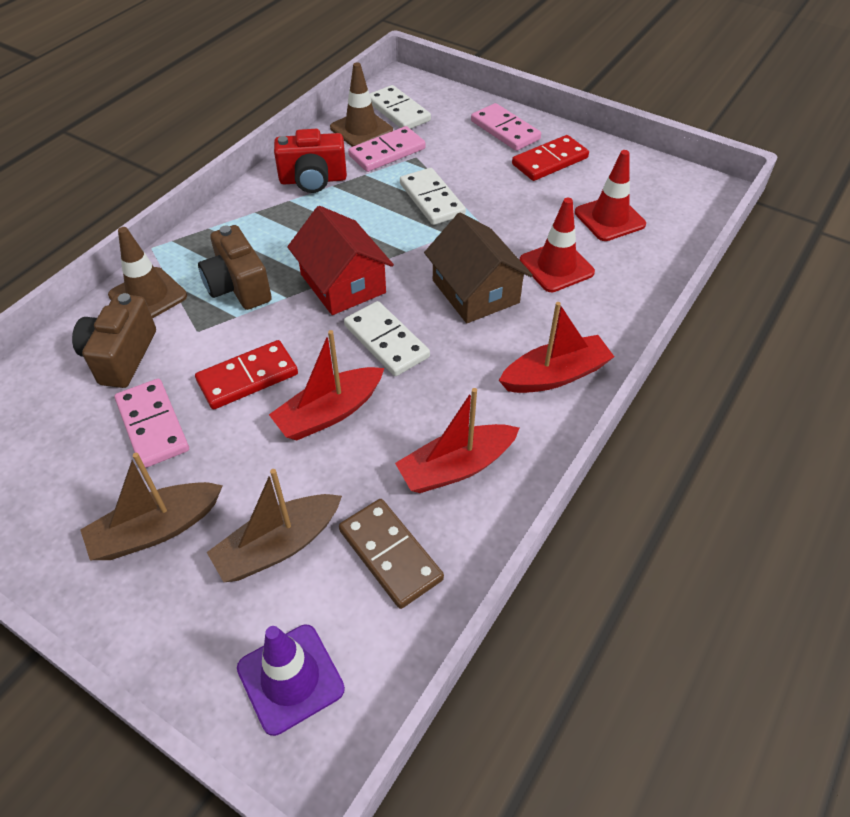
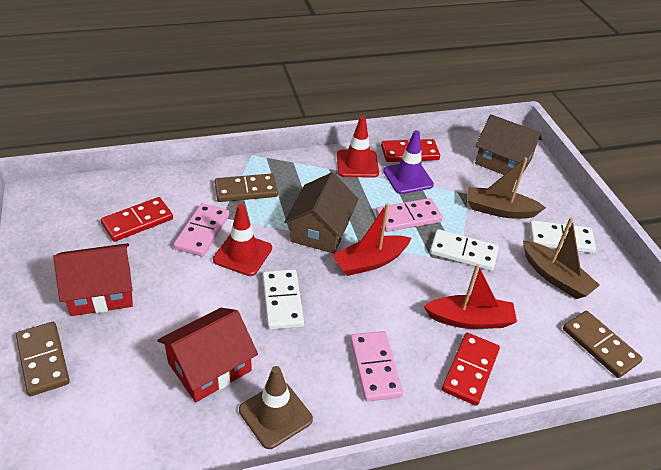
brown camera: [72,293,156,388] [198,225,272,310] = 2 -> none = 0
brown domino: [339,499,444,609] = 1 -> [16,322,70,396] [215,173,278,202] [563,311,643,378] = 3
brown house: [424,212,533,323] = 1 -> [284,172,359,254] [475,114,542,180] = 2
brown traffic cone: [108,227,187,318] [330,63,393,147] = 2 -> [239,366,313,449] = 1
red boat: [269,330,384,440] [395,388,519,493] [499,302,615,393] = 3 -> [332,203,411,276] [424,264,517,329] = 2
red camera: [274,129,347,193] = 1 -> none = 0
red domino: [195,340,298,410] [512,135,589,181] = 2 -> [101,197,173,242] [381,139,440,162] [442,333,500,406] = 3
red house: [287,206,394,315] = 1 -> [53,243,133,316] [158,308,258,402] = 2

